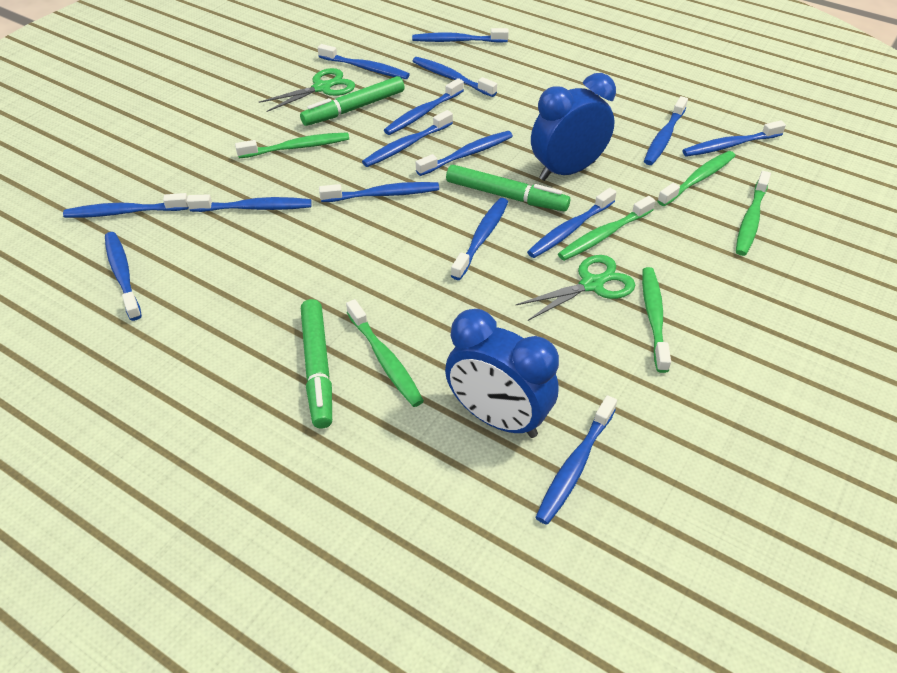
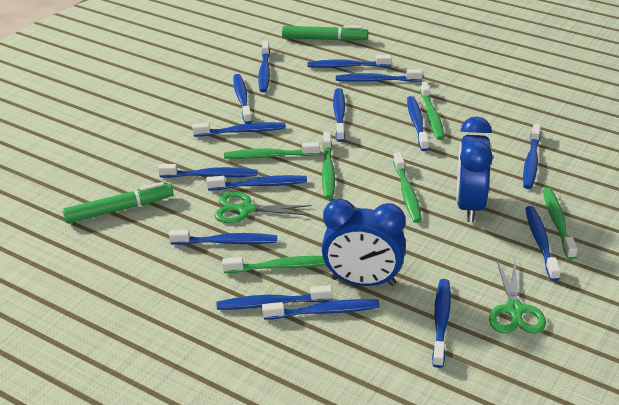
green marker: [300,76,404,126] [301,299,332,429] [446,165,570,211] = 3 -> [63,182,173,223] [282,26,368,41] = 2

